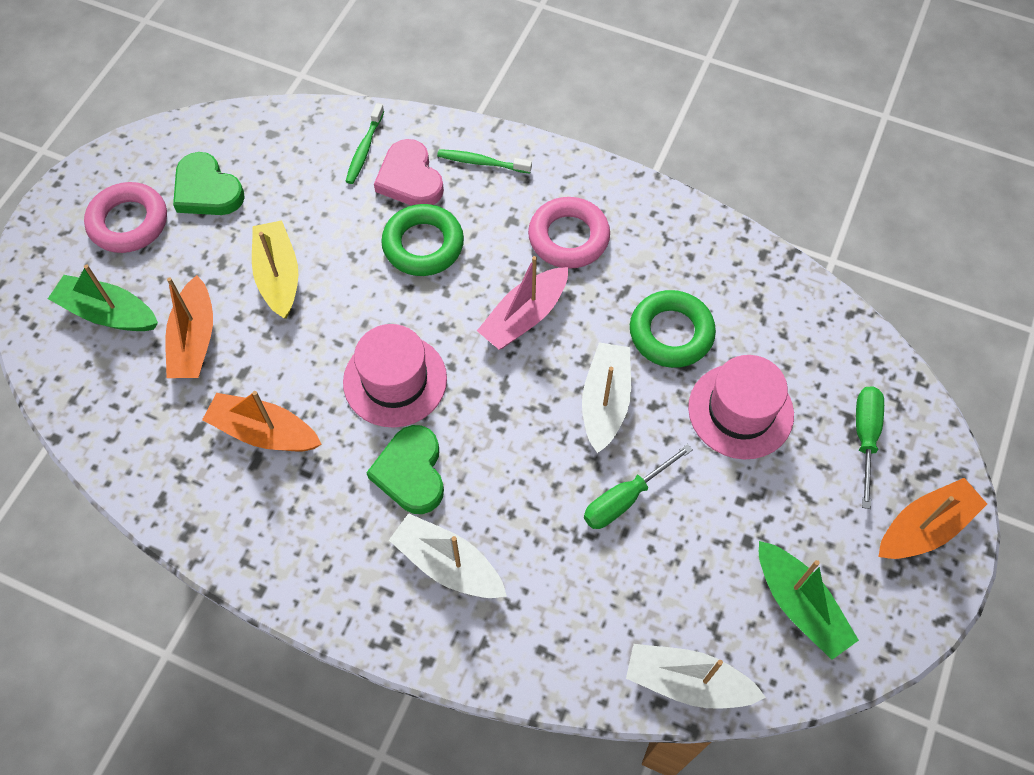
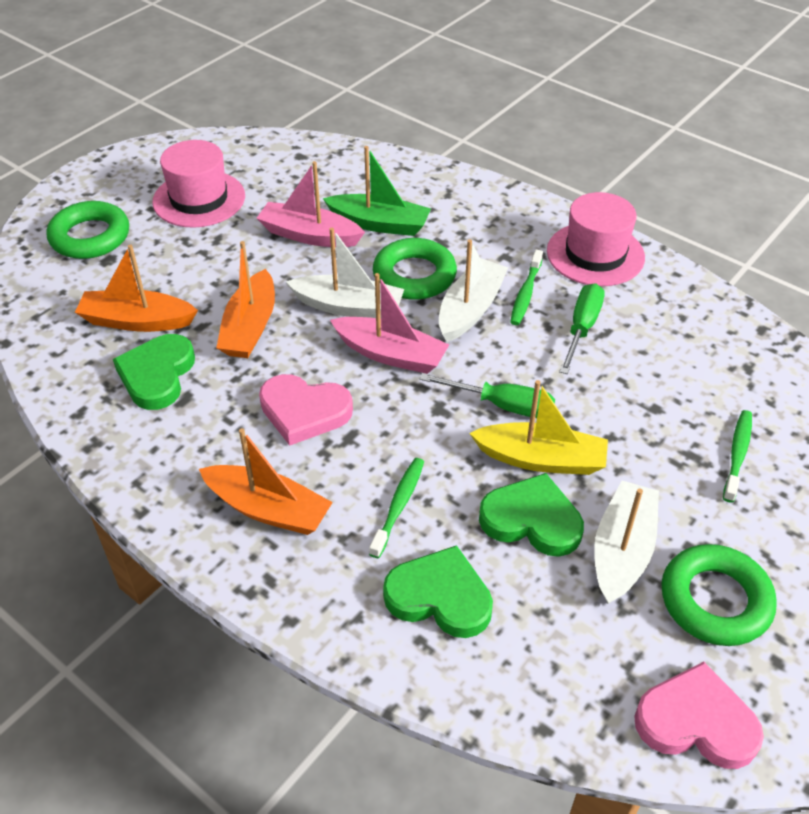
green boat: [48,265,158,331] [759,541,859,660] = 2 -> [323,146,431,236] = 1
green heart: [173,152,245,215] [366,425,444,514] = 2 -> [113,334,195,410] [383,545,493,638] [479,473,584,557] = 3
green ring: [381,204,464,276] [630,290,716,368] = 2 -> [47,201,129,259] [373,238,457,300] [662,544,777,646] = 3
green toothbrush: [345,103,384,184] [437,149,532,173] = 2 -> [369,458,424,558] [510,250,543,325] [723,410,752,503] = 3
pink boat: [477,256,568,350] = 1 -> [256,161,365,247] [330,273,449,374] = 2
pink heart: [374,139,444,206] = 1 -> [259,374,353,446] [634,662,764,769] = 2
pink ring: [84,182,167,253] [528,197,610,269] = 2 -> none = 0

